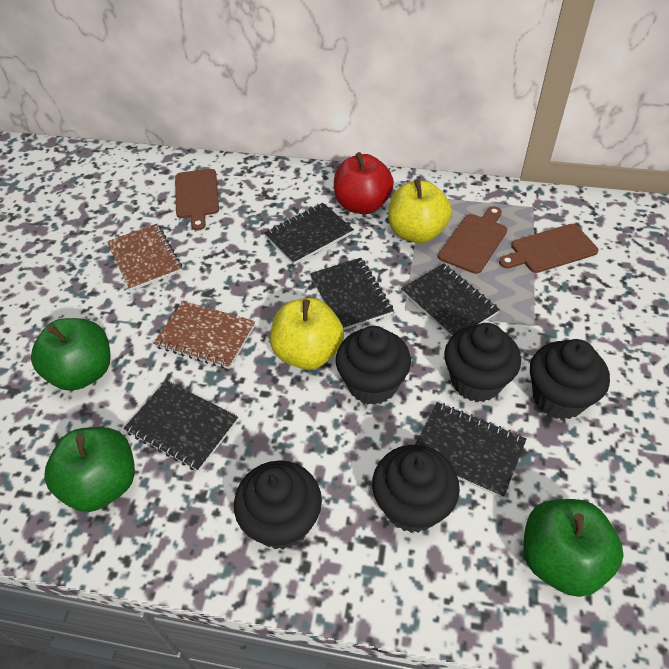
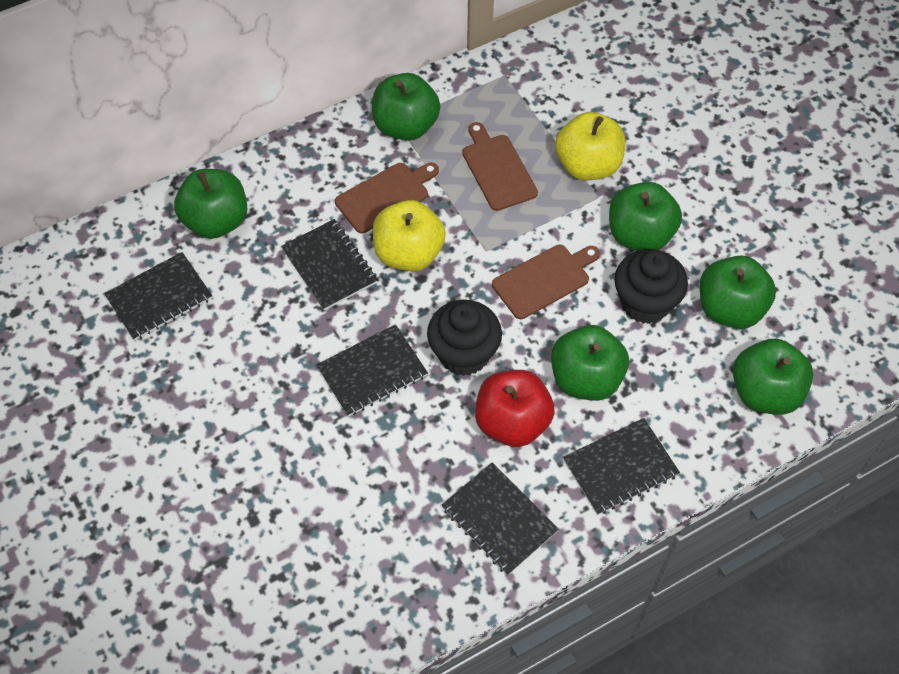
black cupcake: [234,460,322,550] [336,326,411,405] [372,445,460,533] [444,323,521,402] [530,339,610,420] = 5 -> [427,300,502,376] [614,249,688,324] = 2
brown notebook: [107,224,182,291] [153,301,255,369] = 2 -> none = 0
green apple: [31,318,111,391] [44,427,135,512] [523,499,624,597] = 3 -> [174,169,247,239] [372,73,440,141] [551,325,629,401] [609,182,682,251] [700,255,776,329] [733,339,813,415] = 6

